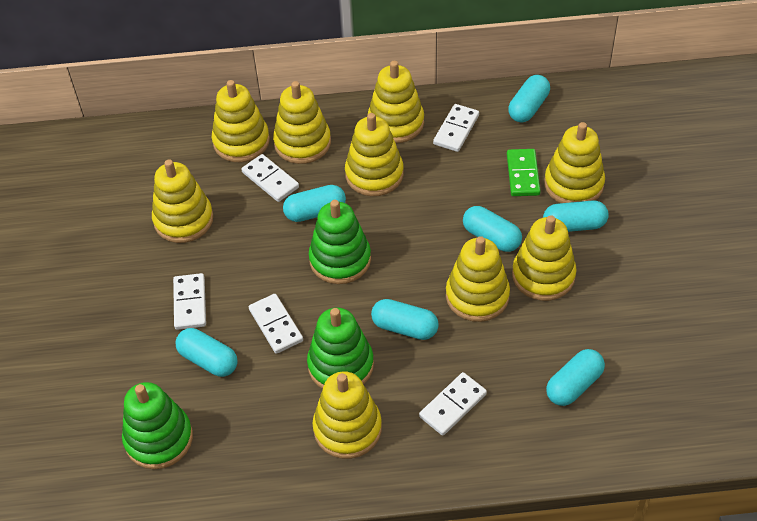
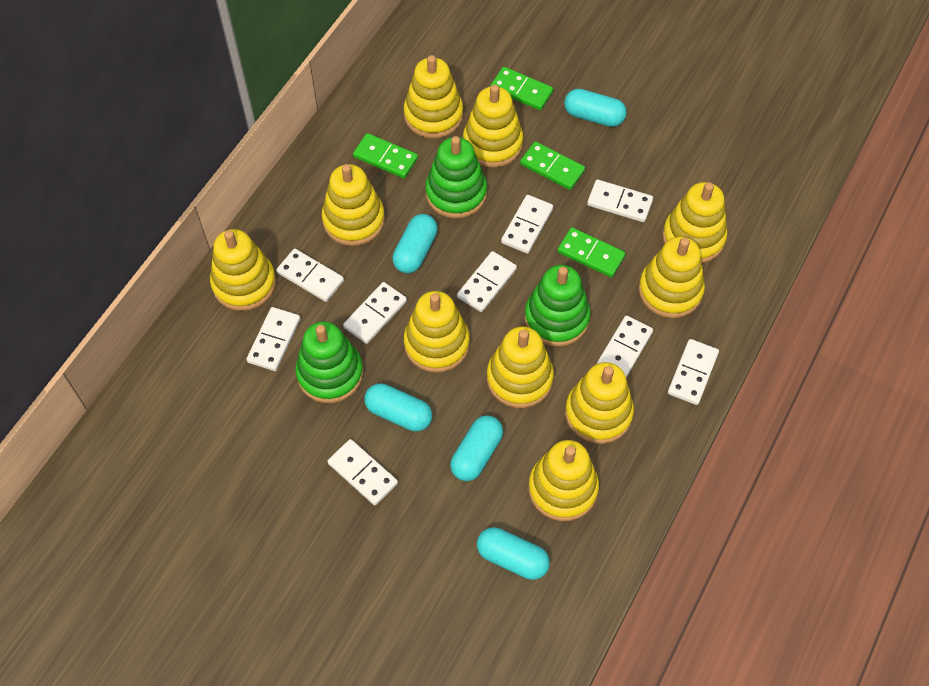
green domino: [507,149,540,196] = 1 -> [353,133,418,178] [490,67,553,110] [520,141,585,190] [558,227,626,278] = 4
turquoise capsule: [175,328,238,377] [283,185,346,222] [371,299,439,340] [463,206,522,252] [508,75,550,122] [543,200,609,232] [546,349,605,406] = 7 -> [364,383,432,431] [393,214,438,273] [450,415,503,481] [477,527,550,580] [564,89,627,127] = 5
white domino: [173,273,206,330] [241,154,299,202] [249,294,303,354] [419,372,487,436] [433,104,479,152] = 5 -> [246,307,300,371] [277,249,344,302] [327,439,398,505] [343,282,407,344] [457,251,517,312] [501,195,553,254] [587,180,653,222] [597,315,653,378] [668,339,719,405] = 9
yellow stacking toy: [152,159,213,243] [212,80,270,162] [273,81,331,164] [312,371,382,459] [345,113,404,196] [368,61,424,143] [446,236,510,322] [512,215,577,301] [544,122,605,203] = 9 -> [210,229,276,311] [322,164,385,246] [404,55,463,139] [404,291,470,373] [463,85,523,168] [487,326,554,408] [528,440,599,521] [565,362,634,444] [639,236,705,318] [663,182,727,263] = 10

